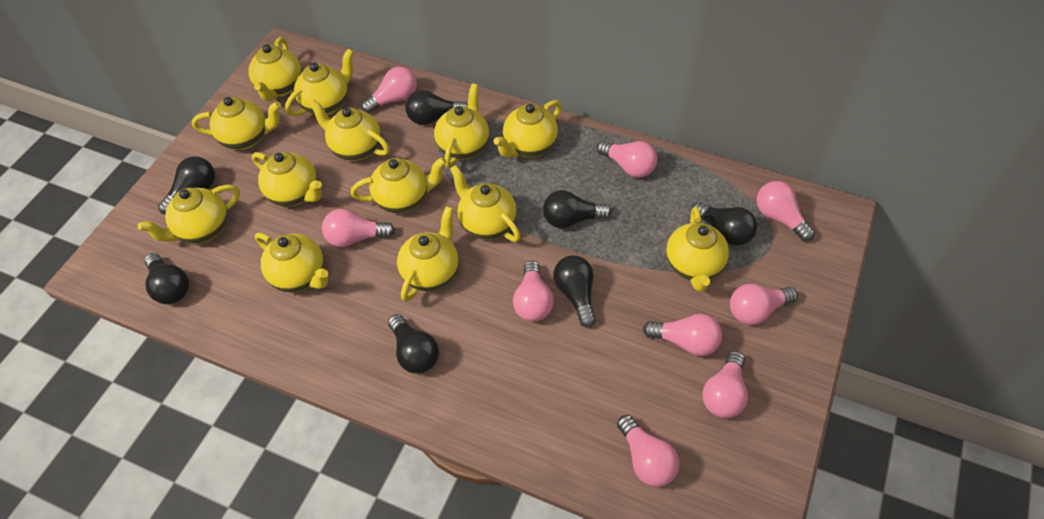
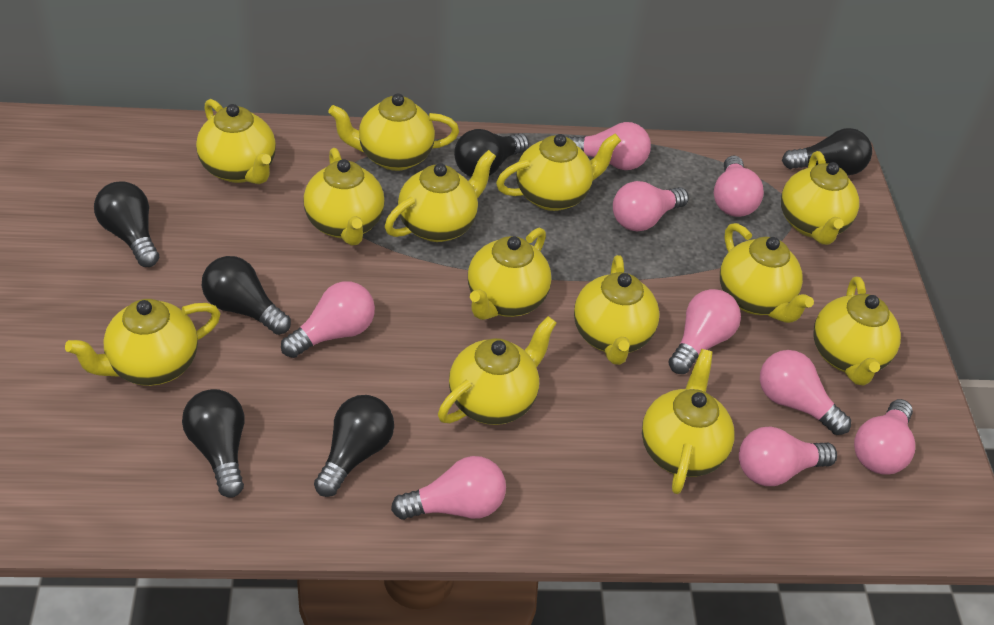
black light bulb: [144,253,189,304] [158,157,215,214] [388,314,439,374] [405,90,468,125] [543,190,612,228] [553,255,596,327] [691,202,757,246] = 7 -> [94,181,159,267] [182,389,245,498] [202,256,291,335] [314,395,394,497] [454,129,529,177] [782,128,872,176] = 6

